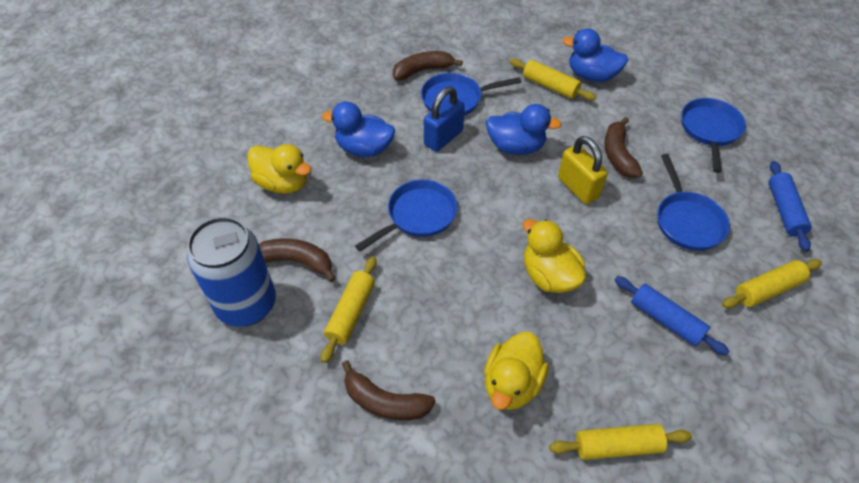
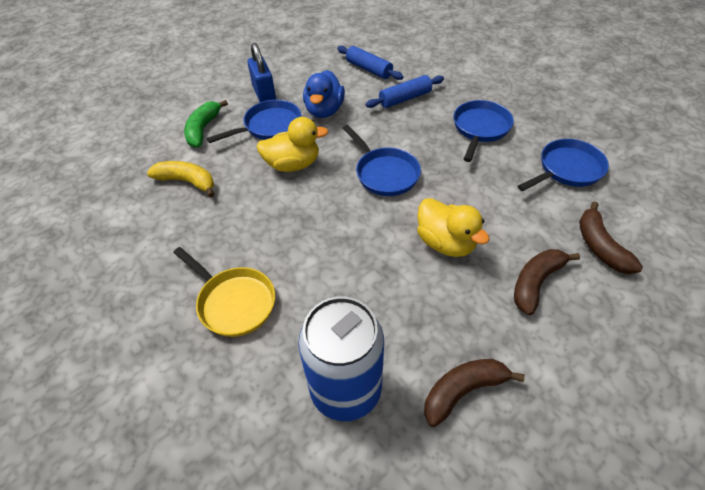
blue duck: [322,102,395,157] [486,104,562,155] [563,28,628,82] = 3 -> [303,70,345,118] = 1
brown banana: [259,239,336,282] [342,360,436,420] [393,51,463,80] [604,117,643,178] = 4 -> [424,359,525,427] [514,249,580,315] [579,201,643,274] = 3
green banana: none = 0 -> [184,100,228,148] = 1
yellow banana: none = 0 -> [147,161,214,198] = 1
yellow duck: [247,144,312,194] [484,332,549,410] [523,219,586,293] = 3 -> [256,117,328,172] [417,198,490,257] = 2
yellow padlock: [558,136,608,204] = 1 -> none = 0
yellow pan: none = 0 -> [173,247,275,337] = 1
yellow rolling pin: [321,256,377,363] [510,58,596,101] [549,424,692,460] [722,259,822,308] = 4 -> none = 0

